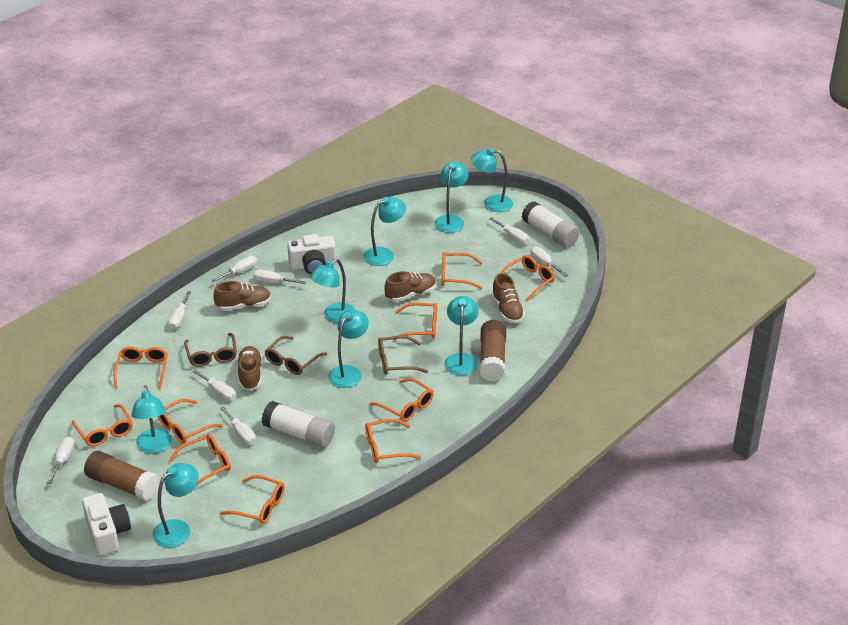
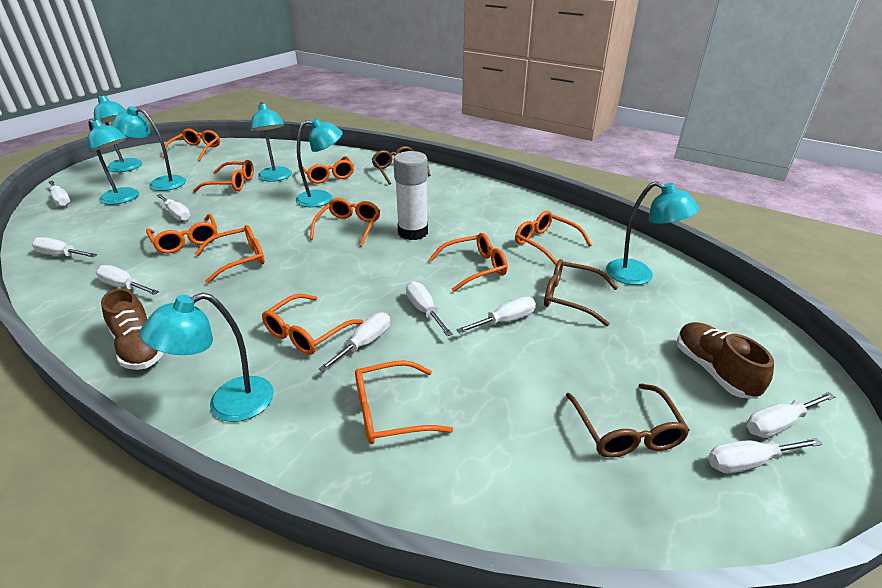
brown glue stick: [84,451,159,501] [480,320,506,381] = 2 -> none = 0
brown shoe: [213,281,271,311] [237,346,262,390] [384,271,436,302] [492,273,525,323] = 4 -> [101,288,164,370] [677,322,774,399] = 2
turquoise lamp: [131,386,172,454] [152,463,198,548] [310,259,356,323] [328,309,369,388] [363,197,406,266] [434,162,468,233] [444,296,479,375] [471,148,513,212] = 8 -> [87,119,139,205] [94,95,142,172] [111,106,186,191] [140,292,274,422] [250,102,292,182] [296,118,343,207] [606,181,699,285] = 7
white camera: [82,493,131,556] [287,234,336,275] = 2 -> none = 0
white glue stick: [262,401,335,448] [522,201,580,248] = 2 -> [393,151,428,240] = 1
white screwdriver: [47,437,75,484] [168,291,191,329] [192,369,236,401] [211,256,257,283] [220,406,256,445] [253,269,306,284] [489,217,529,244] [531,246,568,277] = 8 -> [32,237,97,257] [49,181,71,207] [96,265,159,295] [157,194,191,221] [319,312,390,372] [406,281,453,336] [456,297,536,333] [708,438,822,473] [747,392,835,438] = 9

